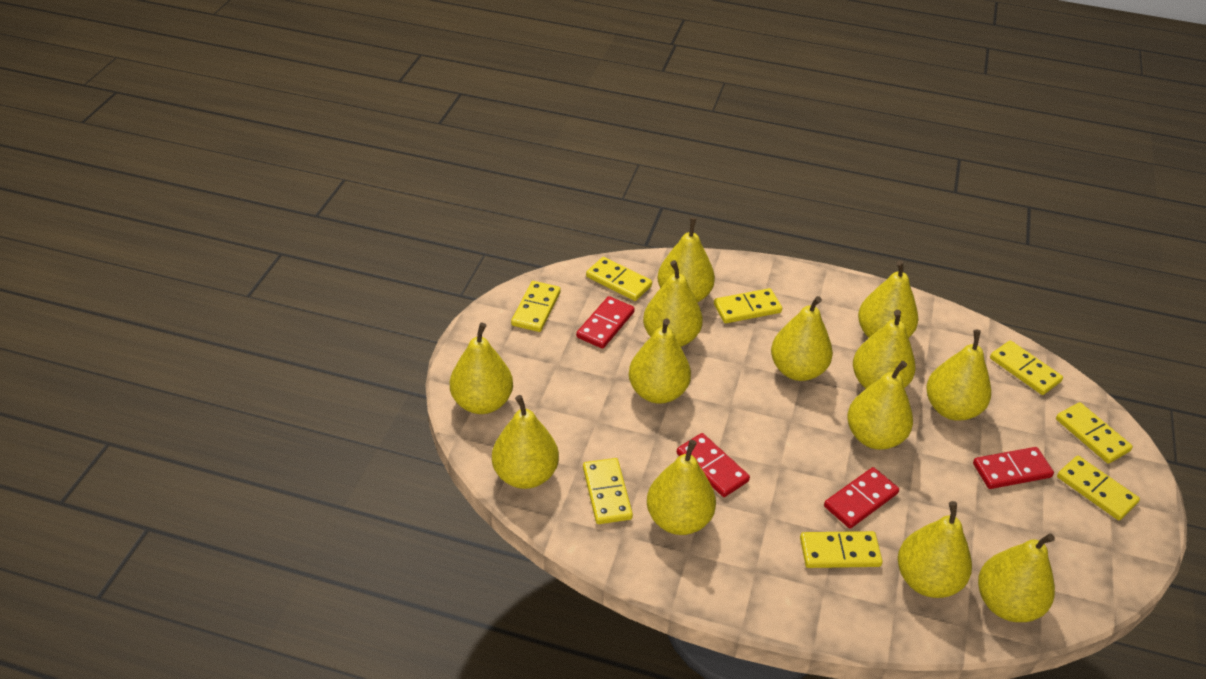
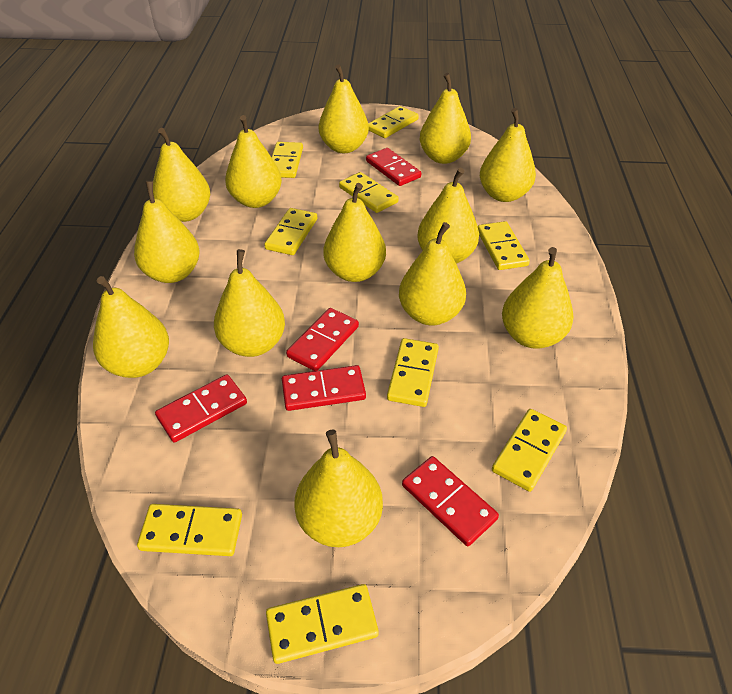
red domino: [576,296,635,349] [677,433,750,497] [824,467,899,529] [973,447,1054,489] = 4 -> [155,375,247,443] [282,365,366,411] [286,308,359,371] [366,148,421,186] [402,456,499,546] = 5
yellow domino: [511,281,561,332] [583,458,633,524] [586,257,652,301] [714,288,782,323] [800,531,883,568] [990,340,1063,395] [1056,402,1133,464] [1057,456,1140,520] = 8 -> [137,504,242,556] [264,208,317,255] [266,584,379,664] [271,142,303,178] [339,172,399,213] [368,106,419,138] [387,338,439,407] [478,221,530,270] [492,409,567,492] = 9

